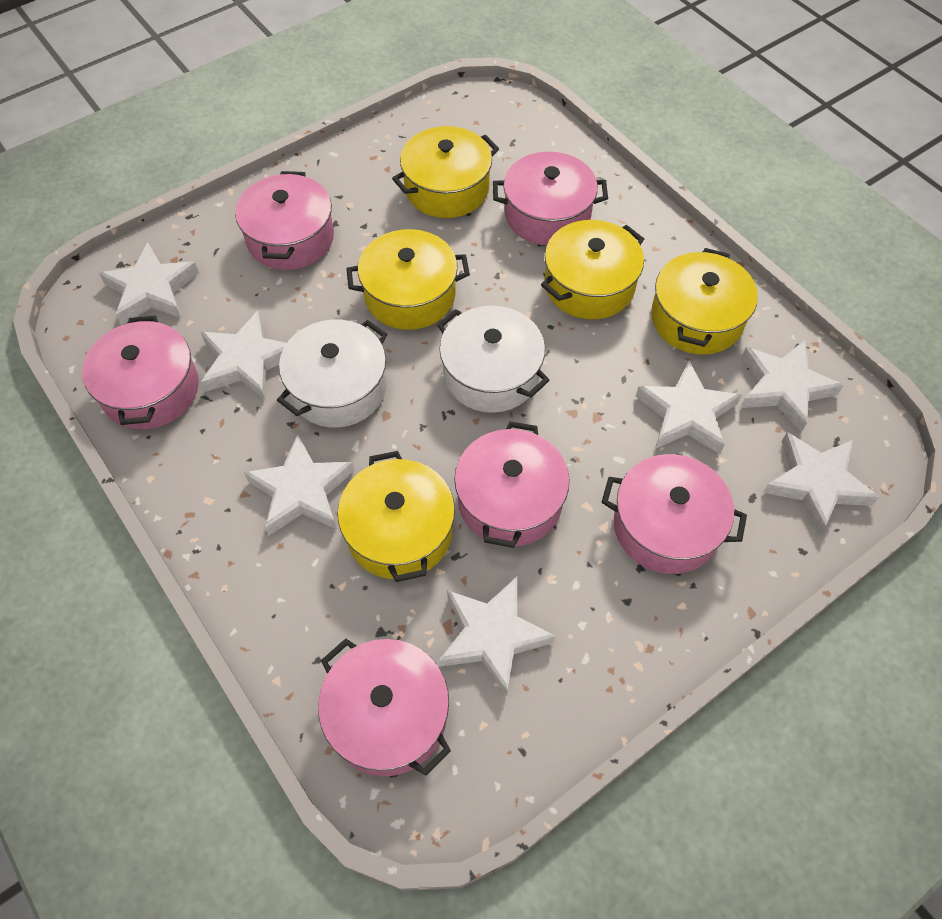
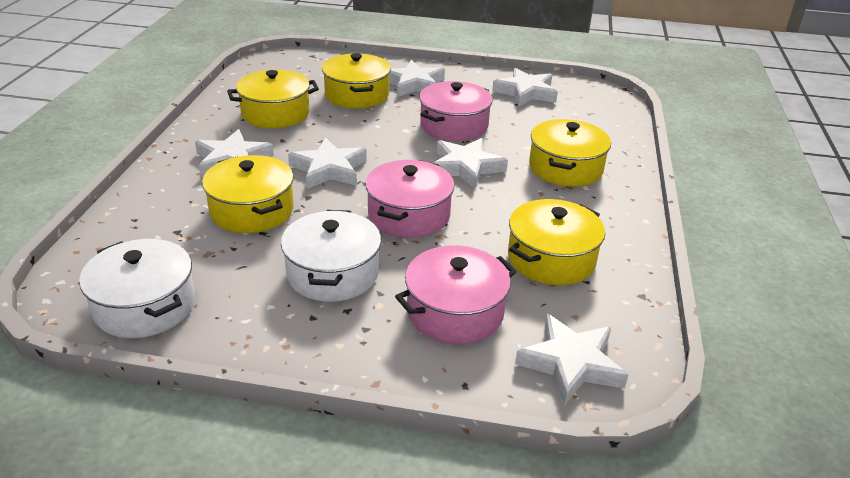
pink pot: [82,316,199,429] [235,171,334,270] [318,638,451,777] [454,421,570,548] [493,152,608,245] [602,454,747,574] = 6 -> [365,160,454,238] [395,245,517,344] [419,81,493,141] = 3
white star: [99,242,199,325] [200,311,287,400] [244,434,355,536] [438,577,556,696] [636,360,742,454] [740,340,844,432] [763,432,879,534] = 7 -> [195,129,274,178] [288,137,367,189] [389,60,445,97] [434,138,508,189] [492,68,558,107] [515,314,628,405] = 6

